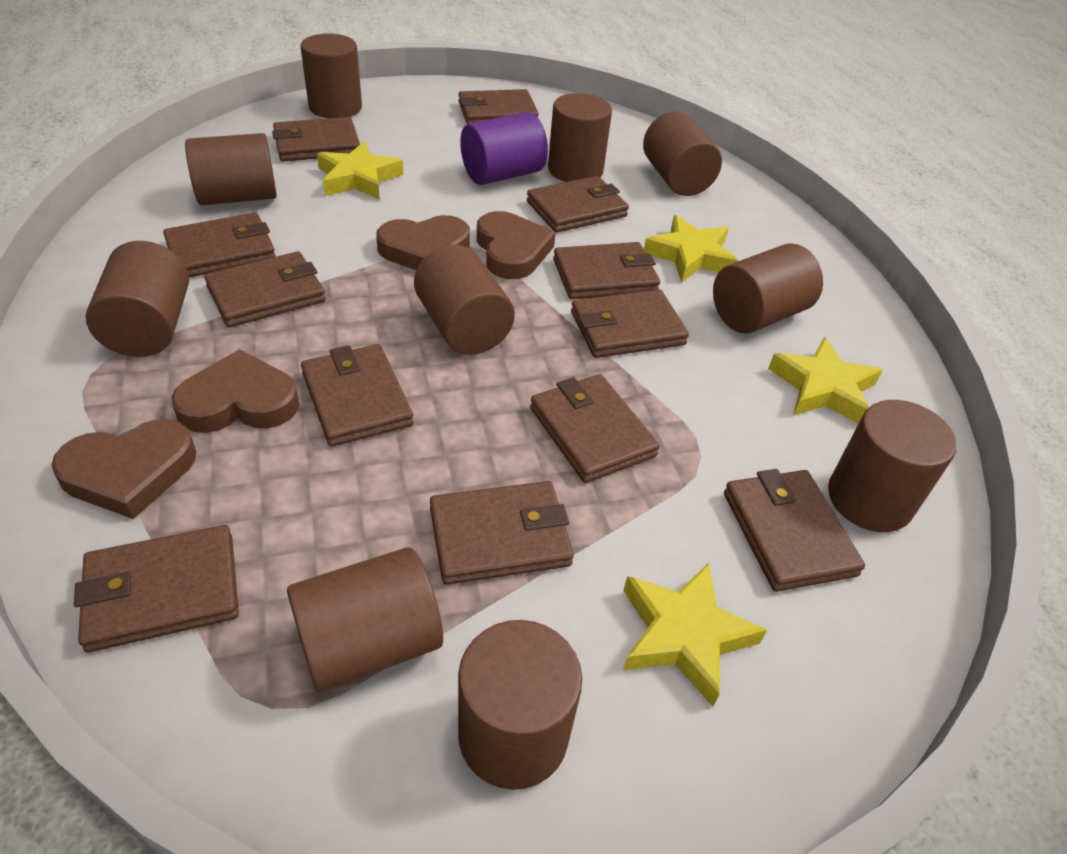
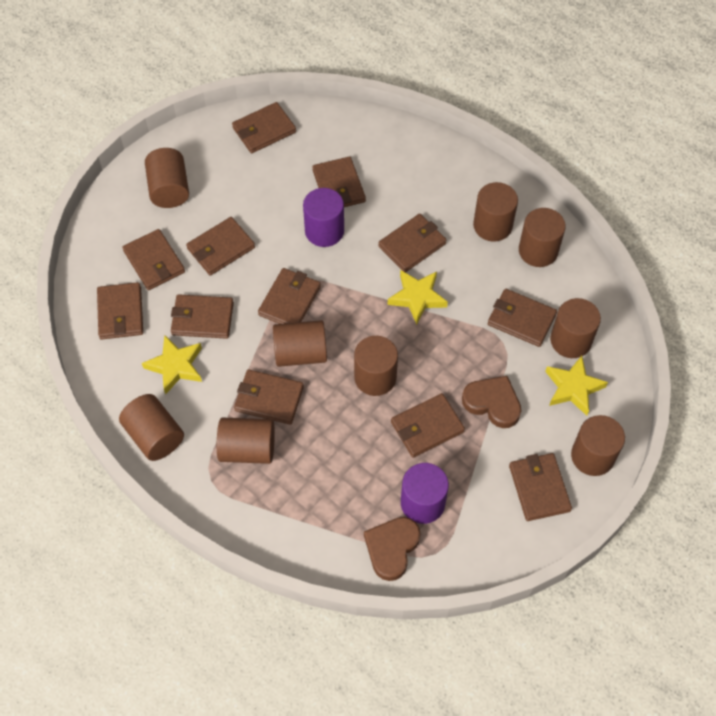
brown cylinder: [86,241,189,357] [185,133,277,205] [287,547,443,692] [300,33,362,118] [414,245,515,355] [458,620,582,790] [548,93,612,182] [643,111,722,196] [713,243,823,334] [828,400,957,532] = 10 -> [119,394,184,461] [145,148,189,208] [217,418,275,464] [273,320,327,367] [354,336,398,396] [473,182,518,242] [519,208,566,267] [550,298,601,358] [571,415,625,476] = 9
brown heart: [51,419,196,519] [171,349,299,433] [376,215,470,270] [477,211,556,279] = 4 -> [364,517,421,581] [462,376,522,428] = 2
purple cylinder: [460,112,548,185] = 1 -> [303,188,344,247] [401,463,449,524] = 2
yellow star: [317,142,404,200] [623,563,767,707] [644,215,738,283] [768,337,883,424] = 4 -> [142,335,202,395] [388,270,448,325] [545,356,608,416] = 3

